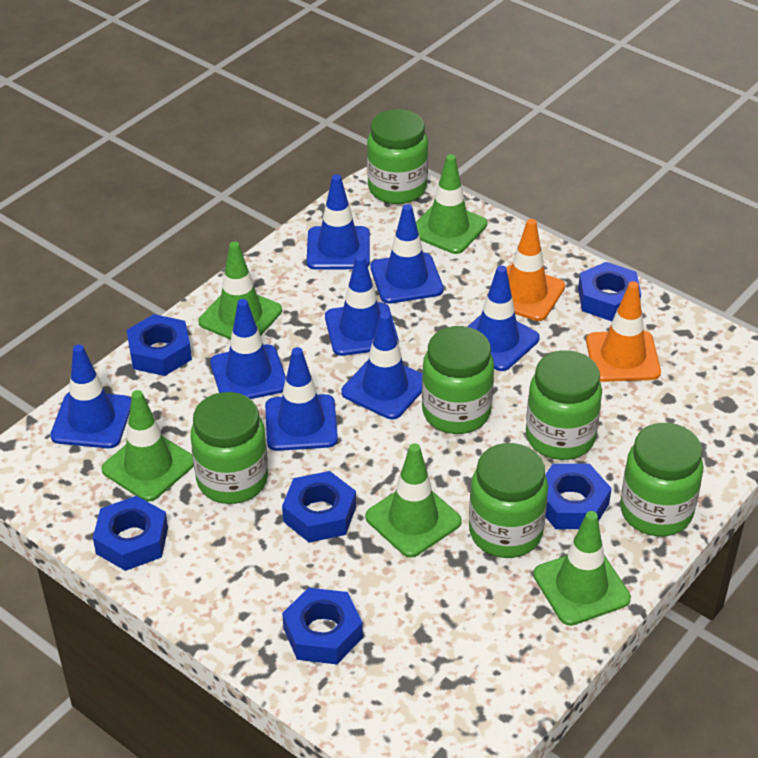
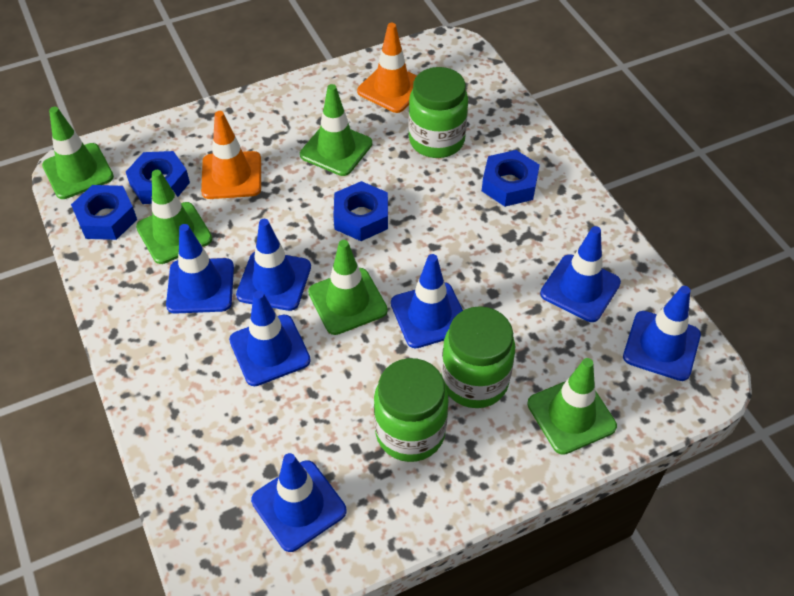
blue nut: [93,496,168,571] [127,314,192,376] [282,471,356,543] [282,588,363,664] [545,464,612,529] [578,262,641,321] = 6 -> [71,185,137,240] [126,151,190,204] [333,181,388,241] [482,150,540,207] = 4
blue traffic cone: [50,344,131,448] [210,299,286,399] [265,347,338,451] [307,174,370,270] [325,255,398,356] [341,312,422,419] [370,204,444,304] [467,265,540,371] = 8 -> [166,224,234,314] [229,290,311,386] [236,219,311,311] [251,453,347,552] [391,254,463,348] [540,226,621,322] [623,286,701,381] = 7
green jar: [191,392,268,504] [367,109,428,204] [422,326,494,434] [469,443,548,558] [526,350,602,460] [620,423,703,537] = 6 -> [374,358,449,462] [408,67,468,158] [441,306,515,408] = 3

